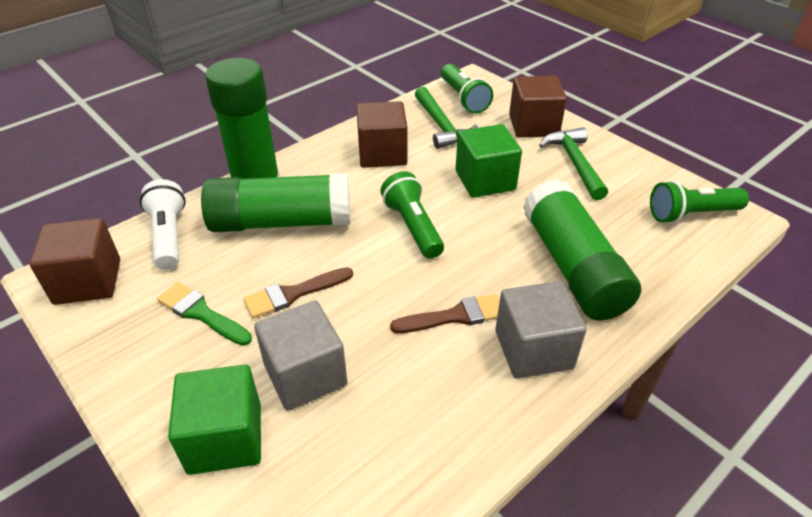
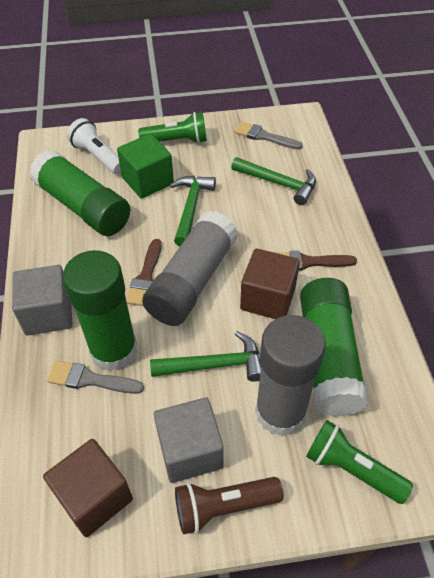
brown cube: [29,218,120,305] [356,101,407,168] [509,76,567,138] = 3 -> [43,439,133,537] [240,248,300,319] = 2
brown flashlight: none = 0 -> [175,477,284,534] = 1
green brush: [157,282,252,346] = 1 -> none = 0
green cube: [168,365,261,475] [456,124,522,198] = 2 -> [117,134,174,199] = 1
green flashlight: [380,171,444,259] [441,64,493,114] [650,180,749,224] = 3 -> [138,112,207,143] [306,420,413,504] = 2
green hammer: [415,87,478,149] [539,127,608,200] = 2 -> [150,331,261,382] [170,176,216,246] [231,157,316,205] = 3
grey brush: none = 0 -> [47,361,144,394] [234,121,303,149] = 2
grey glue stick: none = 0 -> [142,211,238,326] [255,315,326,436] = 2

